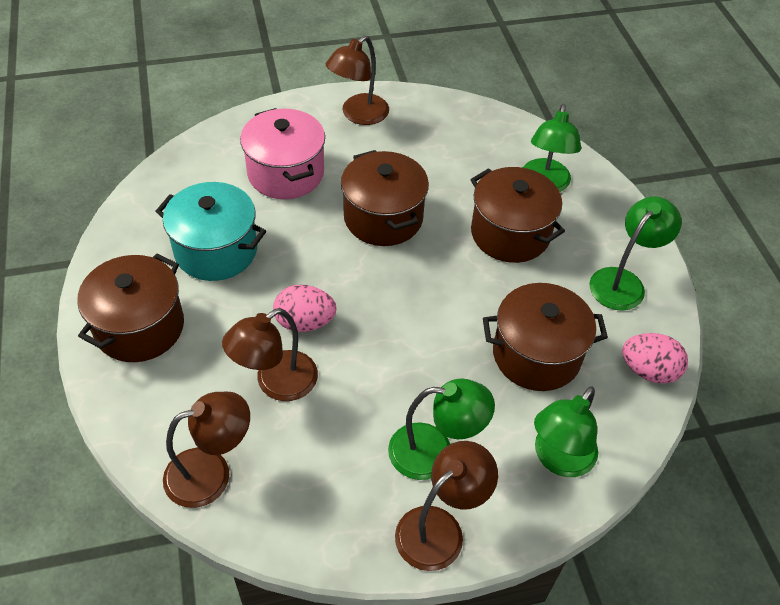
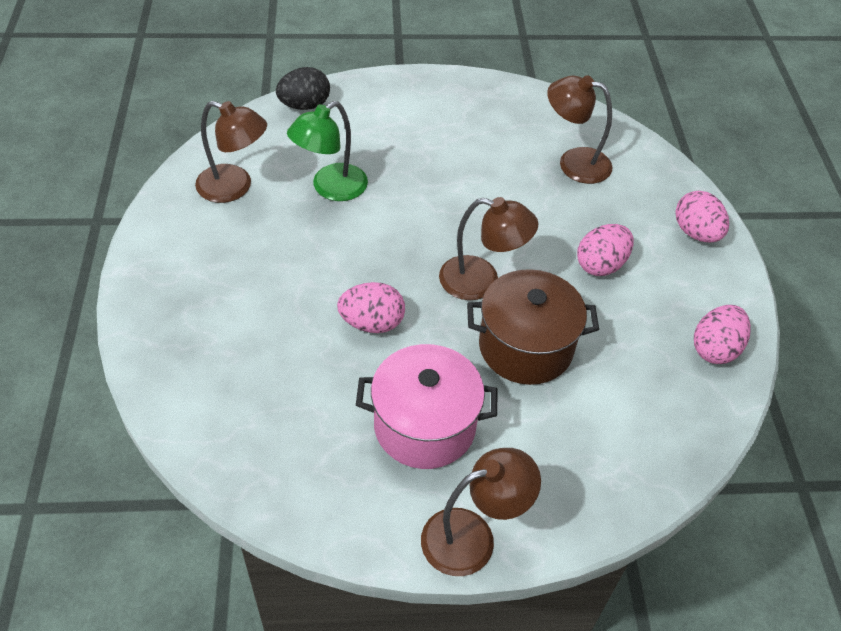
black egg: none = 0 -> [276,67,330,110] = 1
brown pot: [77,253,184,362] [341,150,429,246] [470,167,565,263] [483,283,608,391] = 4 -> [467,269,599,385] = 1
green lamp: [388,379,495,480] [523,104,581,192] [534,386,598,477] [589,196,682,311] = 4 -> [287,101,368,201] = 1
pink egg: [273,285,336,332] [622,333,688,384] = 2 -> [337,282,405,333] [577,224,634,276] [675,191,729,243] [694,305,751,364] = 4
turquoise pot: [155,182,266,281] = 1 -> none = 0

